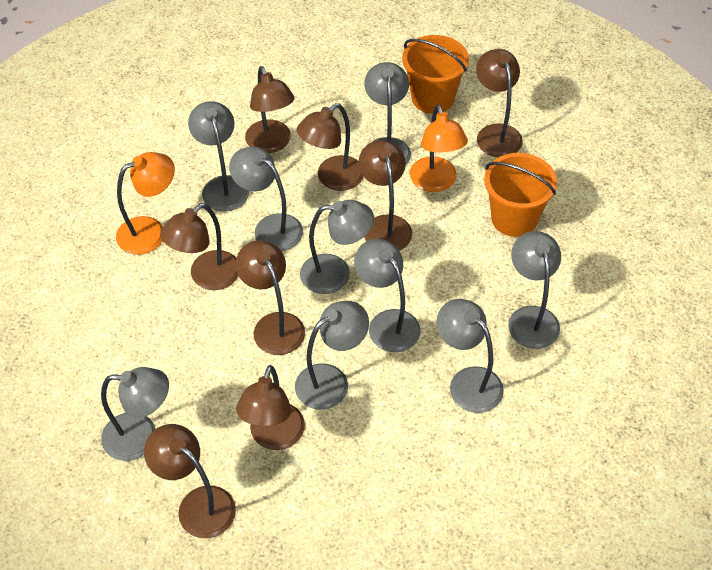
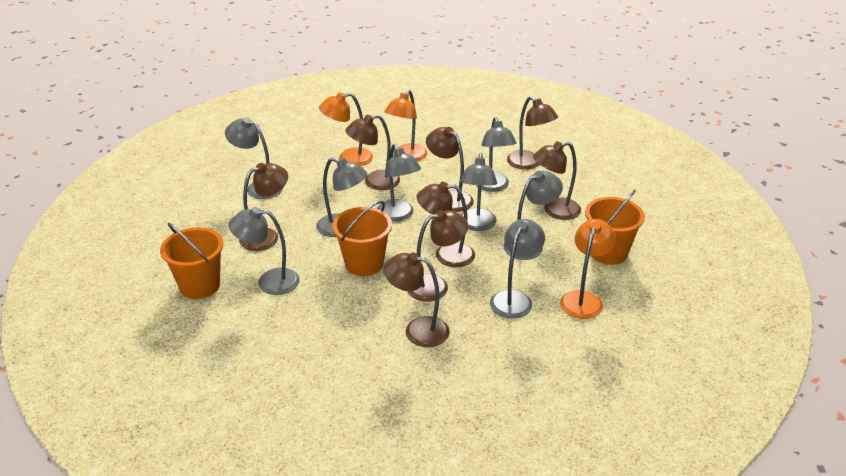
grey lamp: [101,367,169,461] [188,101,249,212] [229,146,303,251] [295,301,369,410] [300,200,374,294] [354,239,421,352] [364,62,411,165] [437,299,504,413] [508,231,561,349] = 9 -> [225,117,283,199] [229,207,300,295] [316,157,368,237] [377,144,421,222] [460,153,497,231] [476,117,516,192] [490,219,545,319] [503,171,563,260] = 8
orange bucket: [402,35,469,114] [484,153,557,237] = 2 -> [160,223,223,299] [332,201,392,276] [585,190,645,265] = 3
orange lamp: [116,152,175,255] [410,105,468,192] = 2 -> [319,92,373,166] [384,90,427,161] [560,219,616,319] = 3

